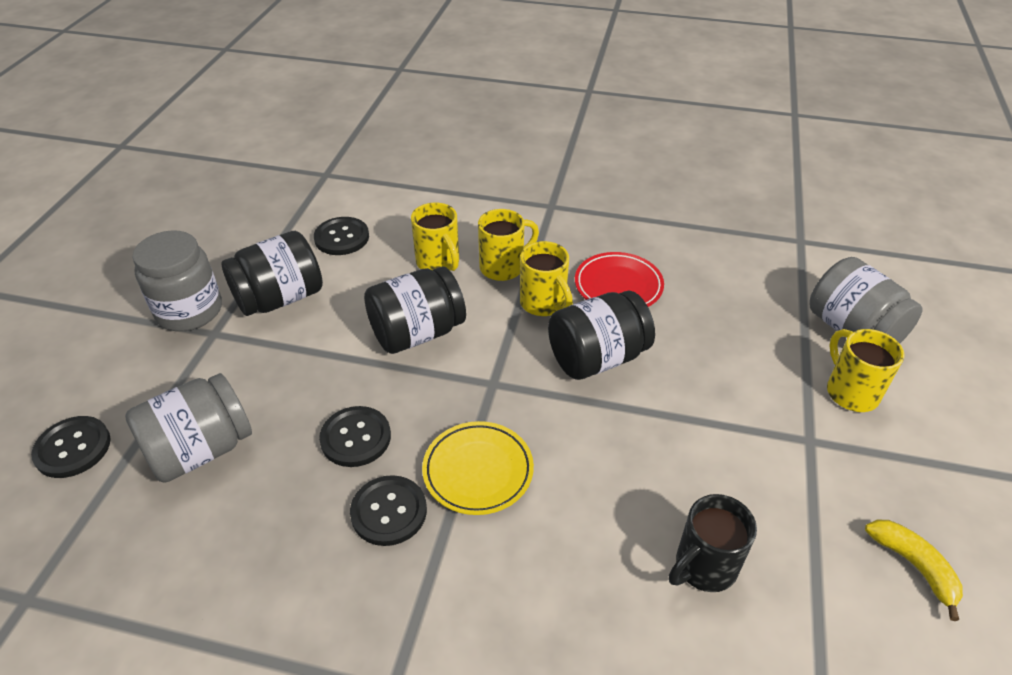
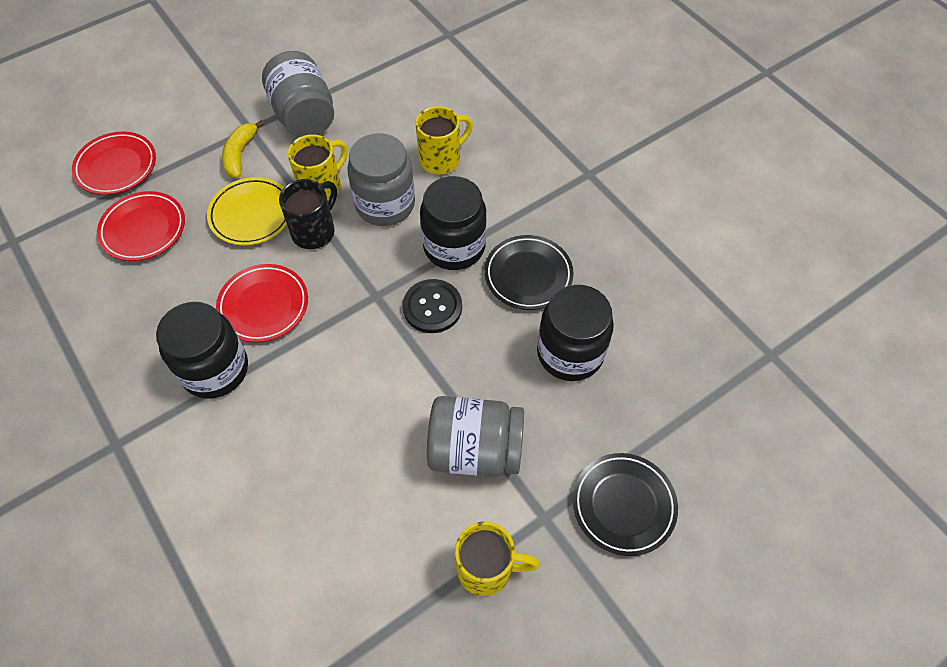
black button: [31,416,111,478] [314,217,369,255] [319,406,391,467] [350,475,427,546] = 4 -> [403,279,462,333] = 1
black plate: none = 0 -> [484,235,574,310] [573,453,678,556] = 2
red plate: [575,252,664,307] = 1 -> [72,131,156,195] [97,191,185,261] [216,264,308,342] = 3
yellow mug: [411,203,459,271] [478,209,539,281] [520,241,573,316] [827,329,905,412] = 4 -> [288,134,348,201] [416,106,473,175] [455,521,540,596] = 3

